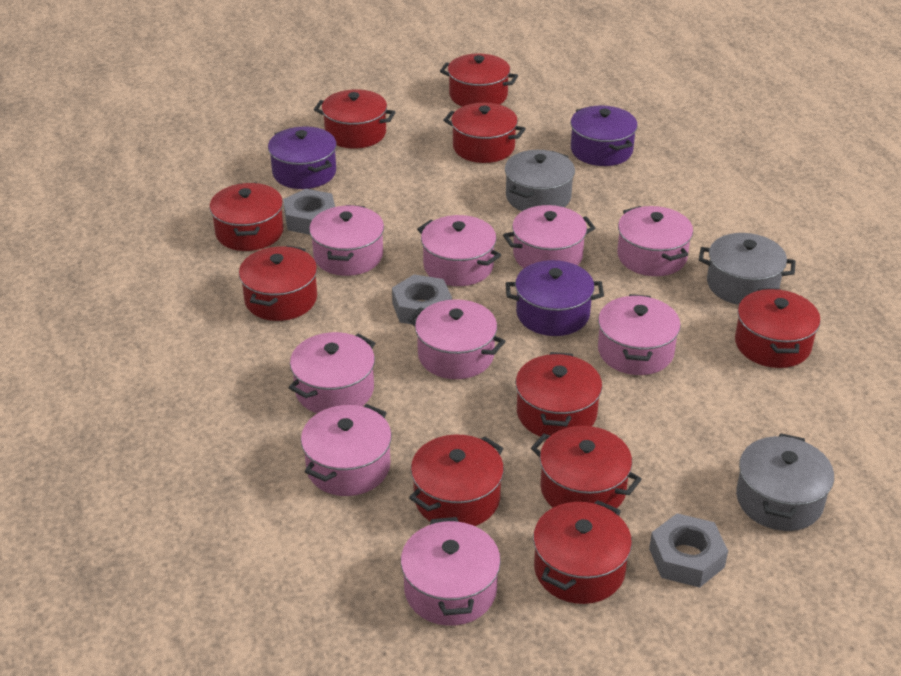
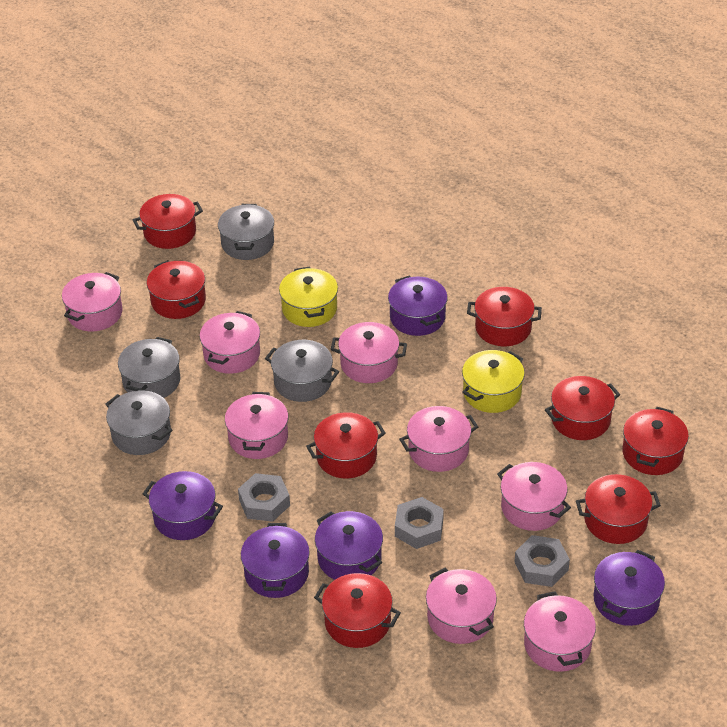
grey pot: [505,150,575,211] [699,233,796,305] [736,433,834,531] = 3 -> [106,390,173,455] [118,337,180,398] [218,204,274,260] [265,340,339,402] = 4
pink pot: [289,332,375,413] [301,404,392,496] [309,205,384,276] [401,517,501,626] [408,299,506,379] [417,215,501,286] [503,205,595,268] [598,294,681,375] [617,206,693,276] = 9 -> [62,272,123,331] [200,311,260,374] [225,392,288,459] [331,322,407,383] [399,406,478,472] [426,568,497,644] [497,462,571,531] [524,591,596,672] = 8
purple pot: [268,126,337,189] [506,260,604,336] [571,106,638,166] = 3 -> [143,471,223,540] [241,523,310,598] [315,511,383,580] [388,275,448,336] [594,550,665,626] = 5
red pot: [209,182,284,251] [239,245,317,321] [314,89,396,149] [409,435,504,526] [440,53,518,107] [443,103,526,163] [516,352,602,437] [531,426,642,508] [533,500,632,604] [735,288,821,368] = 10 -> [133,194,203,249] [147,260,206,319] [306,412,386,479] [314,573,401,648] [467,287,542,346] [545,376,620,440] [576,474,661,544] [622,407,689,475] = 8
yellow pot: none = 0 -> [279,267,338,327] [462,350,525,413] = 2

